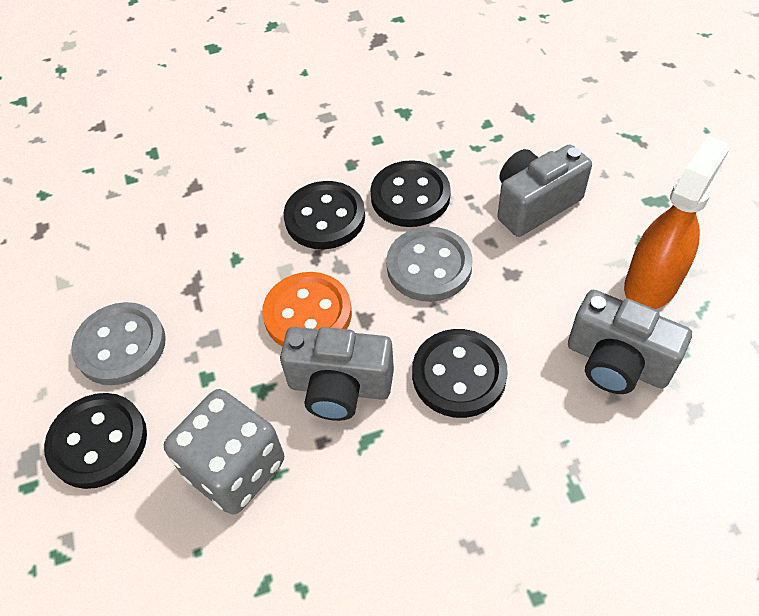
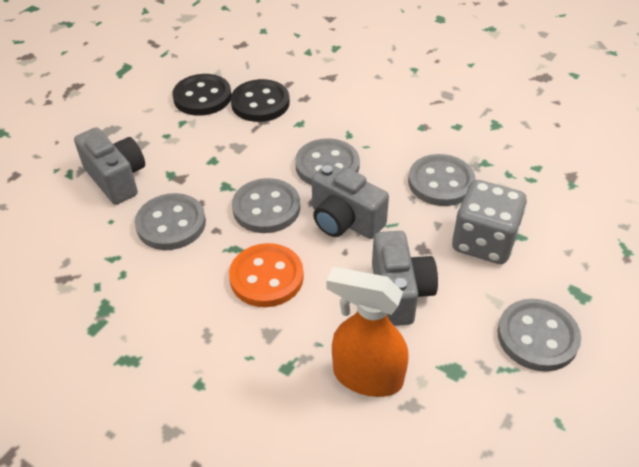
black button: [44,393,147,489] [283,181,365,249] [370,160,451,227] [412,329,508,418] = 4 -> [172,74,231,116] [231,79,290,122] = 2
grey button: [71,302,166,385] [386,227,473,302] = 2 -> [135,193,206,250] [232,178,300,233] [295,138,360,186] [408,154,476,206] [497,299,581,372] = 5

